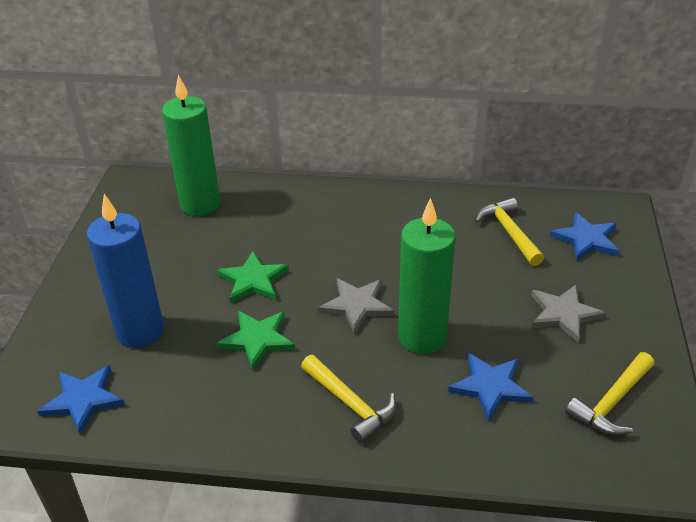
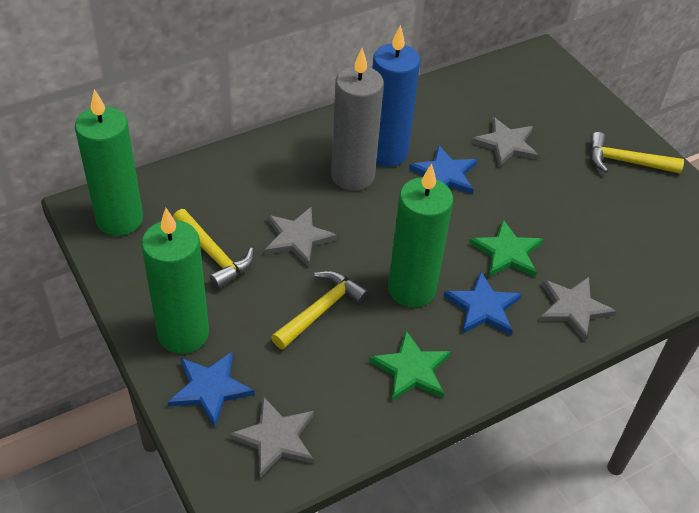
green candle: [162,75,220,216] [398,198,456,354] = 2 -> [75,89,143,236] [142,208,209,354] [388,164,453,307] = 3
grey candle: none = 0 -> [331,48,384,191] = 1
grey star: [318,278,394,334] [531,285,606,343] = 2 -> [229,396,314,478] [265,207,337,267] [471,117,538,167] [539,277,616,342] = 4

